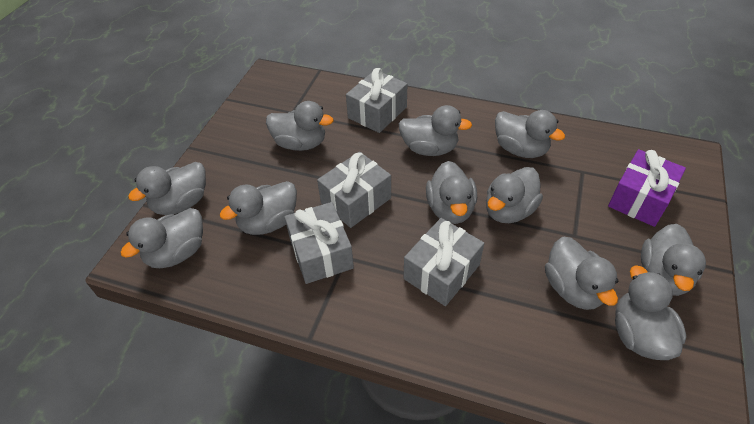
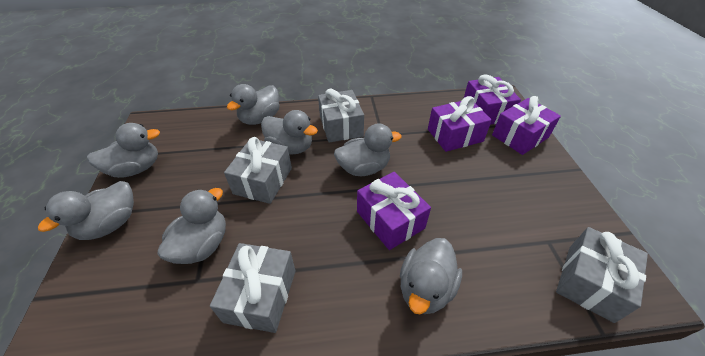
grey duck: [120,208,203,268] [128,162,206,215] [220,181,297,235] [266,101,334,151] [399,105,472,156] [426,161,477,224] [486,167,543,223] [495,110,565,158] [545,237,618,310] [615,265,687,360] [641,224,706,296] = 11 -> [38,181,134,240] [87,123,160,178] [158,188,226,264] [227,84,280,125] [261,110,318,154] [334,123,402,176] [400,238,462,314] = 7
purple gift: [608,149,686,227] = 1 -> [357,172,431,250] [428,96,492,152] [464,74,521,125] [492,96,561,155] = 4

